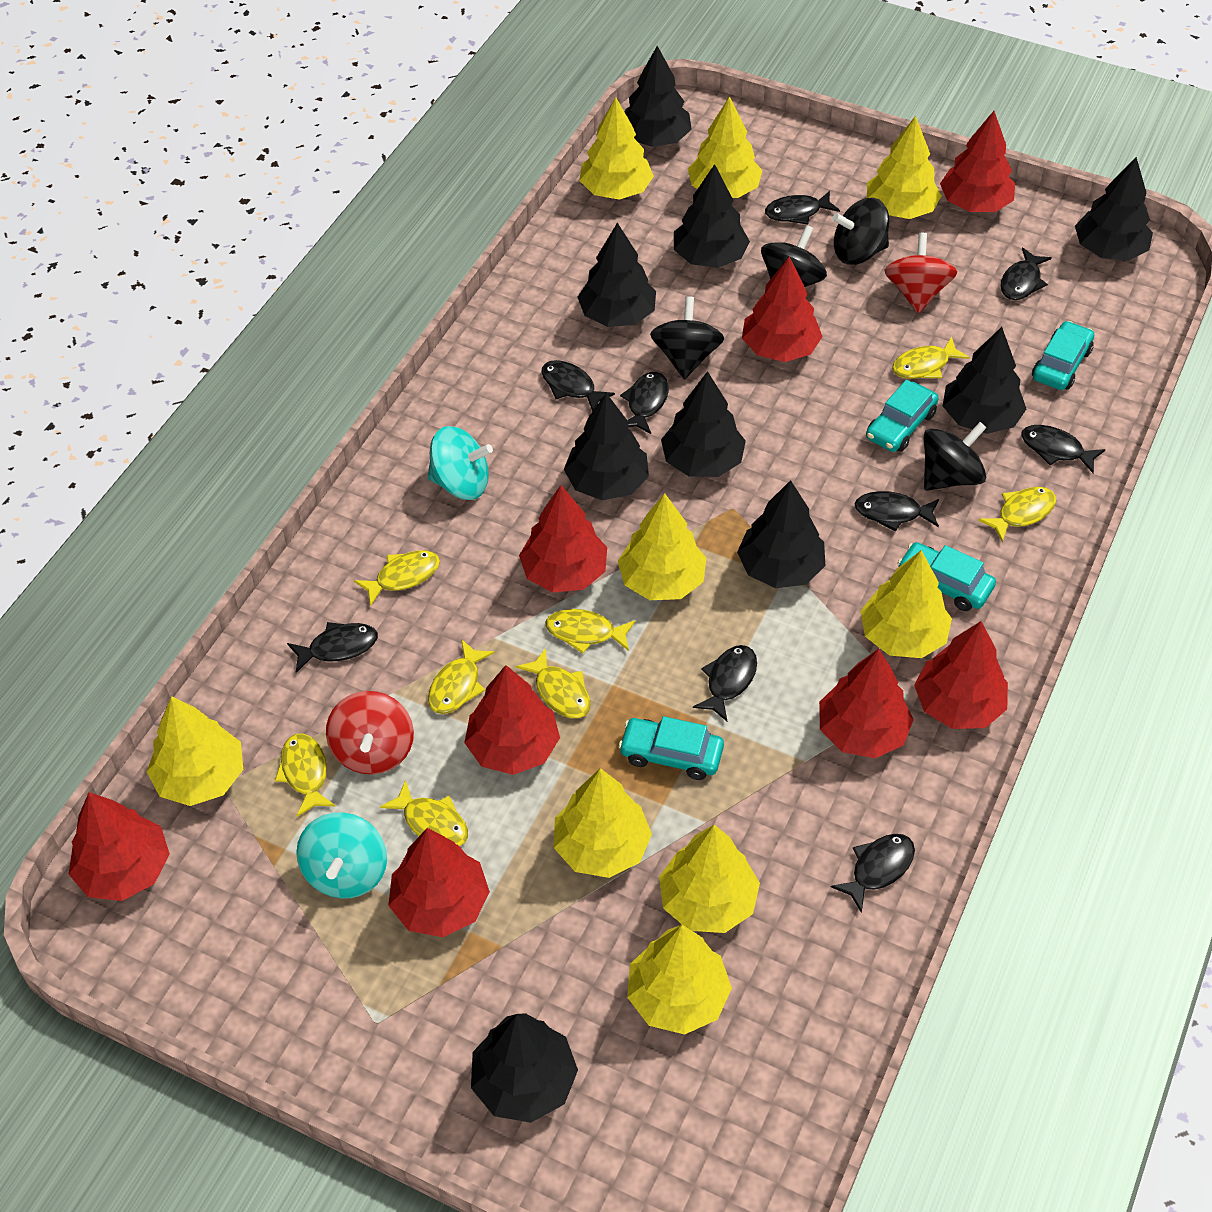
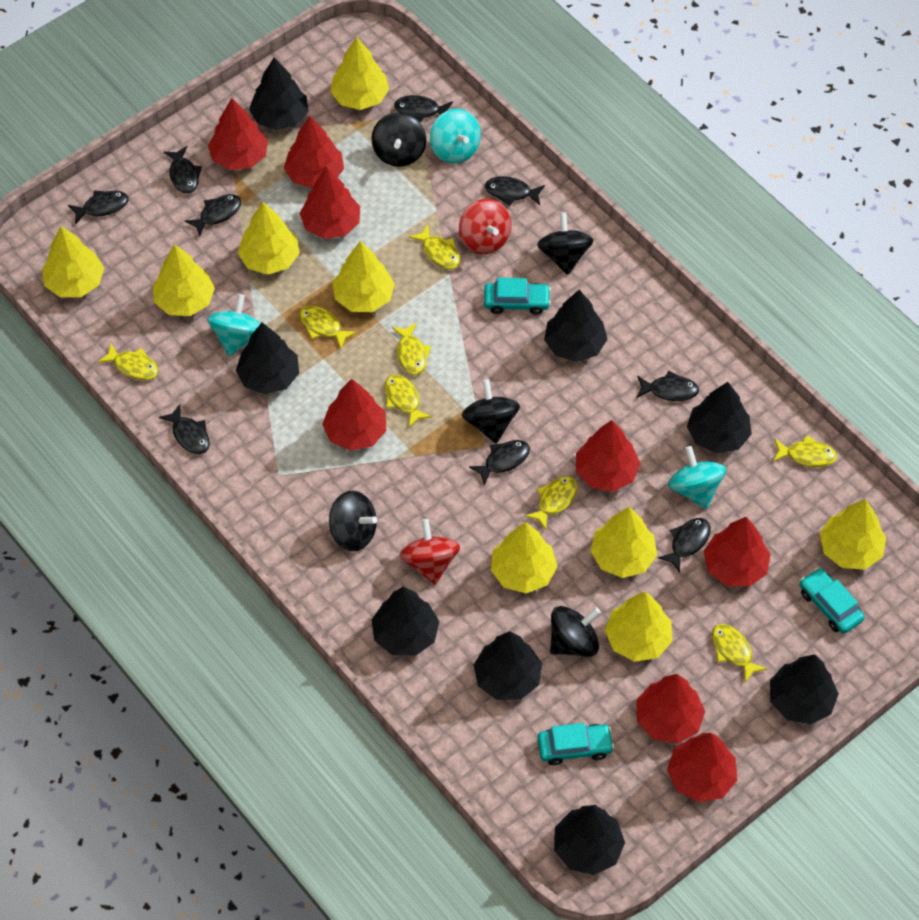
black spinning top: [650,296,724,379] [761,225,827,287] [832,198,889,265] [924,422,987,491] = 4 -> [329,490,377,551] [371,112,426,167] [462,379,520,444] [537,212,593,275] [550,606,601,657] = 5
black tree: [471,1013,578,1123] [564,393,649,500] [577,223,656,327] [625,46,692,147] [661,371,746,477] [674,164,750,268] [737,480,825,588] [943,327,1026,434] [1075,157,1153,260] = 9 -> [236,322,299,394] [249,58,308,130] [371,586,439,656] [473,631,542,700] [544,290,608,362] [554,805,625,875] [687,382,752,454] [770,654,839,724] = 8
turquoise car: [619,716,724,780] [866,380,939,452] [897,542,996,611] [1032,321,1094,390] = 4 -> [484,278,551,315] [537,723,614,765] [800,568,865,634] = 3
turquoise spinning top: [296,812,387,898] [428,426,493,500] = 2 -> [207,294,261,357] [430,109,481,164] [668,446,726,509] = 3

